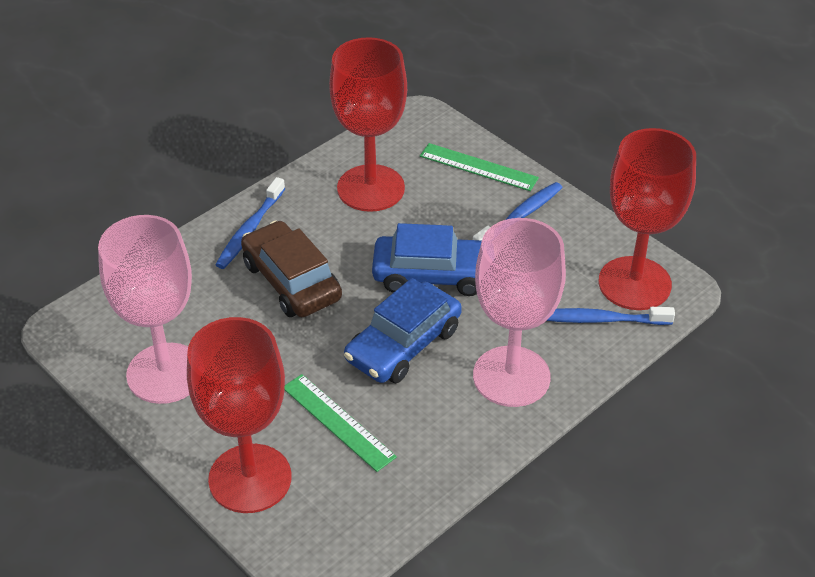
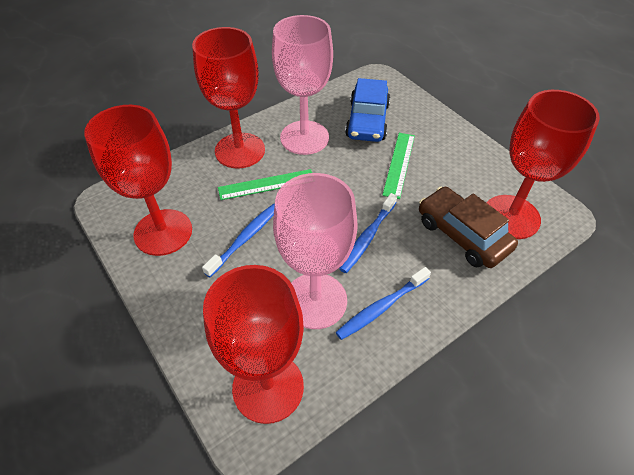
blue car: [344,278,462,383] [372,223,482,296] = 2 -> [345,78,390,142] = 1
red goblet: [187,317,292,513] [329,37,407,212] [598,128,696,310] = 3 -> [84,105,192,256] [192,27,265,168] [203,265,304,424] [487,90,600,239] = 4

